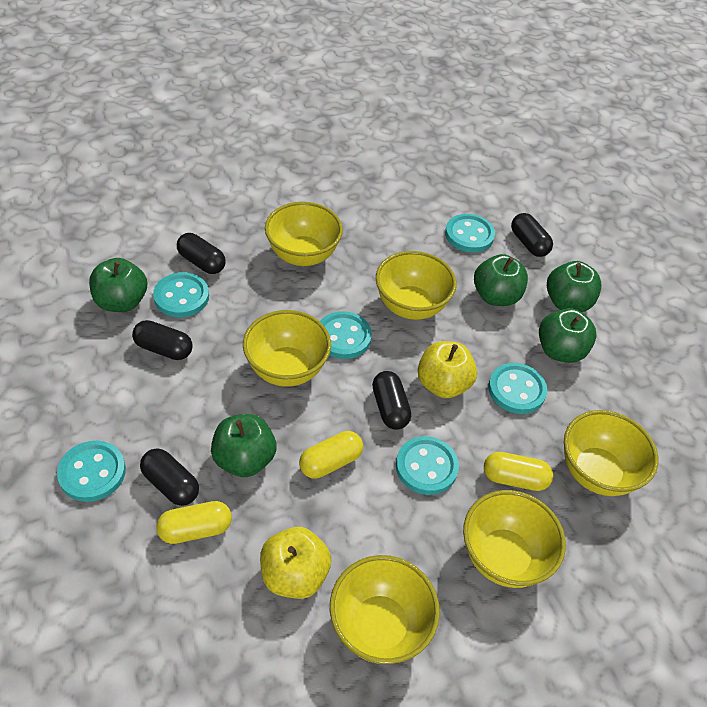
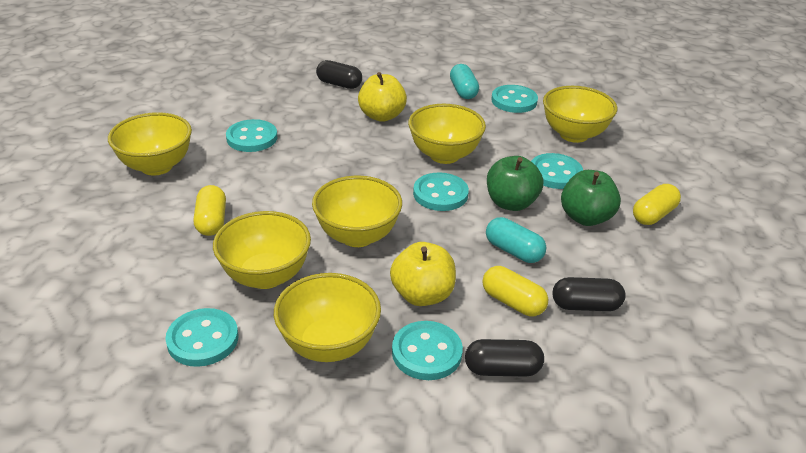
black capsule: [132,320,193,360] [140,448,199,506] [177,233,226,274] [372,371,411,430] [511,213,553,257] = 5 -> [316,60,362,89] [465,339,544,377] [553,277,626,311] = 3
green apple: [89,258,147,312] [211,414,276,477] [474,254,528,306] [539,308,597,363] [547,261,602,312] = 5 -> [487,156,543,211] [561,170,621,226] = 2
turquoise capsule: none = 0 -> [450,64,479,99] [486,217,546,263] = 2

